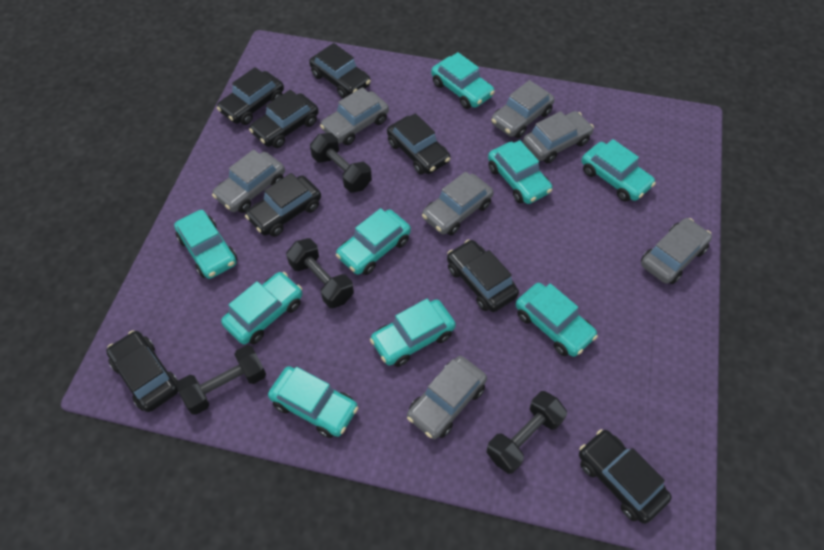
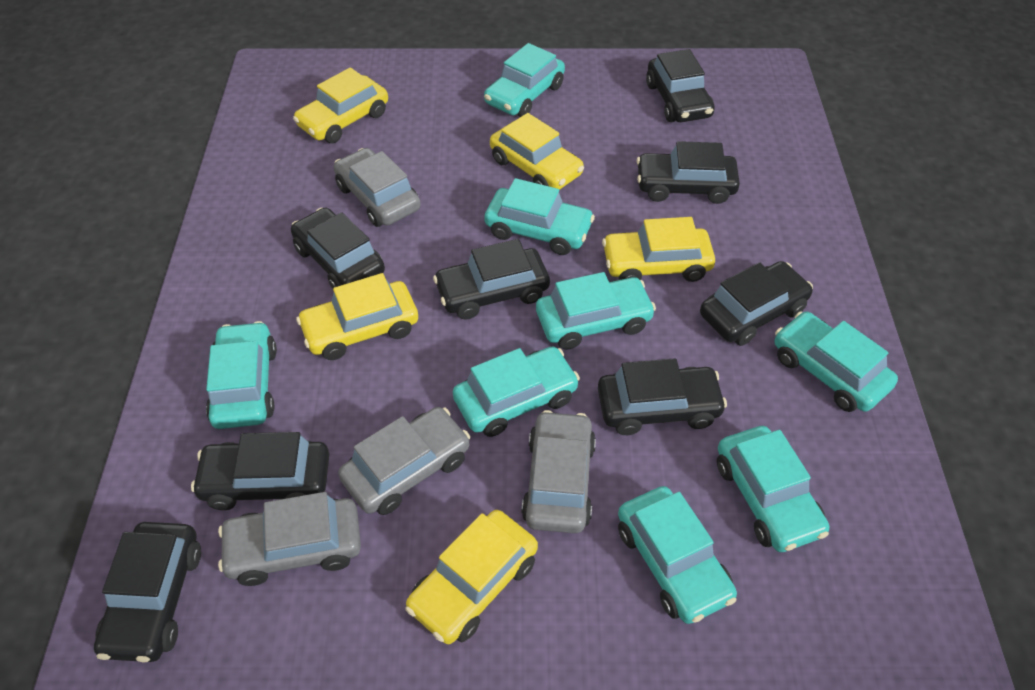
black dumbbell: [176,345,266,415] [286,238,354,308] [310,133,372,193] [486,391,567,474] = 4 -> none = 0
grey car: [212,150,285,213] [320,87,389,145] [407,356,487,439] [422,172,493,235] [491,80,555,138] [523,111,594,163] [641,218,712,284] = 7 -> [218,492,361,586] [334,148,420,227] [338,407,470,515] [521,410,596,533] = 4
turquoise car: [174,210,237,279] [221,272,302,345] [268,366,358,438] [336,208,411,275] [370,299,456,367] [431,52,495,109] [488,140,552,204] [516,283,598,357] [581,139,656,202] = 9 -> [206,321,277,429] [453,347,580,437] [484,43,565,117] [484,178,595,255] [536,272,656,350] [618,486,737,624] [717,426,829,552] [774,311,898,412] = 8
yellow car: none = 0 -> [293,68,388,143] [296,273,418,360] [405,510,538,644] [490,113,584,190] [602,217,715,282] = 5

